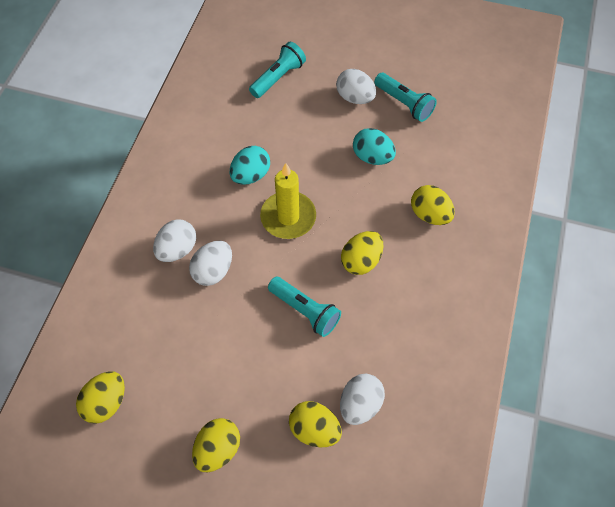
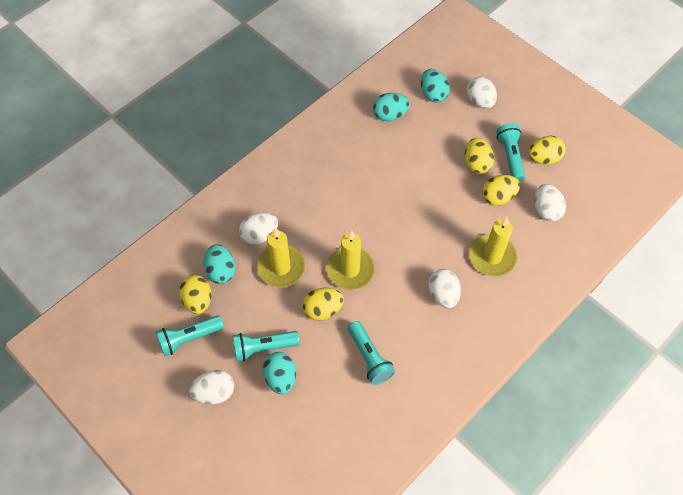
turquoise egg: [230,146,270,185] [353,128,396,165] = 2 -> [204,244,235,284] [263,352,296,395] [373,93,410,121] [421,69,450,103] = 4
turquoise flashlight: [249,42,306,98] [268,277,341,337] [374,73,437,122] = 3 -> [156,315,224,356] [233,331,300,361] [348,321,395,385] [496,123,525,181] = 4
white egg: [153,219,196,262] [189,240,232,286] [336,69,376,104] [340,374,385,425] = 4 -> [189,370,234,404] [239,213,278,245] [428,269,461,308] [467,76,497,109] [534,184,566,221] = 5
yellow candle: [260,163,316,239] = 1 -> [257,227,305,287] [326,230,375,290] [469,216,517,276] = 3

